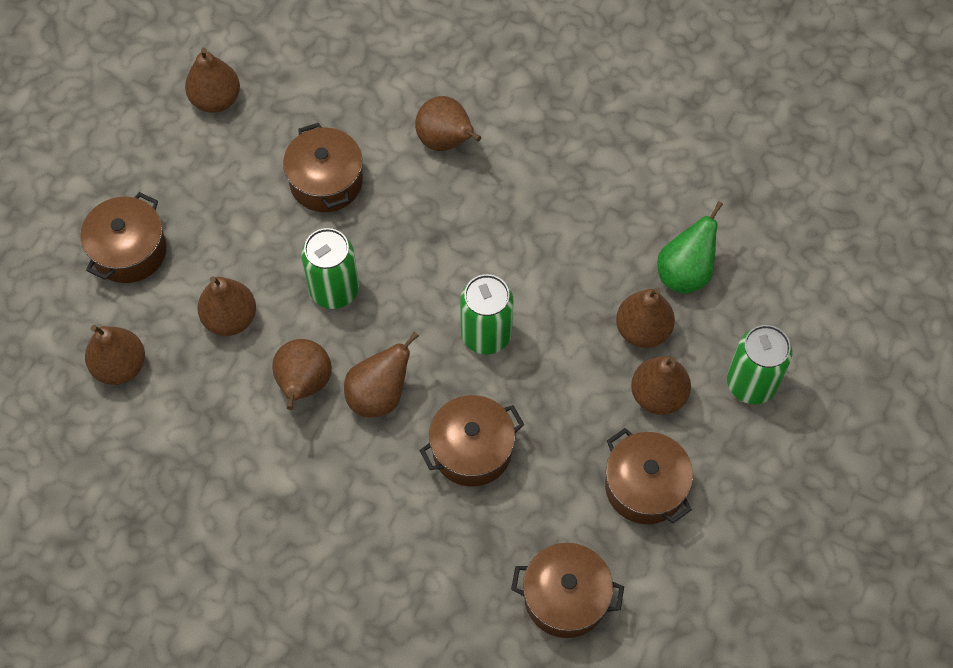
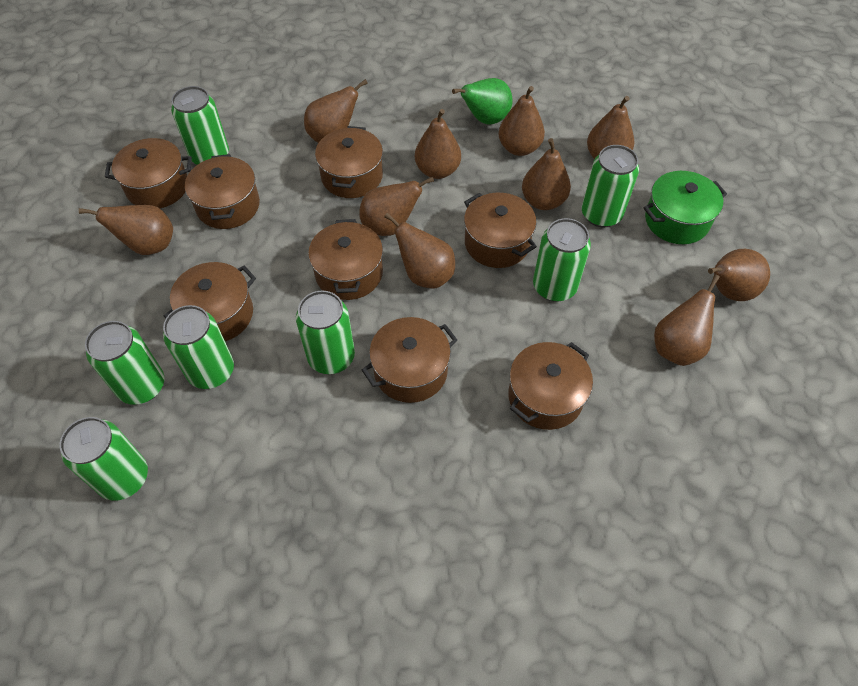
brown pear: [85,325,145,385] [185,47,240,113] [197,277,256,336] [272,339,332,410] [344,331,419,418] [415,96,481,151] [616,288,675,348] [631,356,691,415] = 8 -> [79,205,173,255] [304,79,368,143] [359,176,434,236] [384,213,455,289] [415,109,461,179] [499,86,545,156] [522,138,571,210] [587,96,634,159] [654,275,720,366] [708,249,770,301] = 10
brown pot: [80,192,167,283] [283,123,363,212] [419,395,524,487] [511,543,624,638] [605,428,693,524] = 5 -> [105,138,192,208] [164,262,256,341] [185,154,260,229] [308,219,383,300] [315,126,383,198] [362,317,457,403] [464,193,537,268] [508,342,593,430] = 8
green can: [301,228,359,309] [460,274,514,355] [727,325,792,404] = 3 -> [60,417,148,501] [85,321,164,405] [163,305,234,389] [171,86,229,165] [296,291,355,374] [533,218,591,302] [582,145,639,228] = 7
green pot: none = 0 -> [643,171,727,244] = 1

